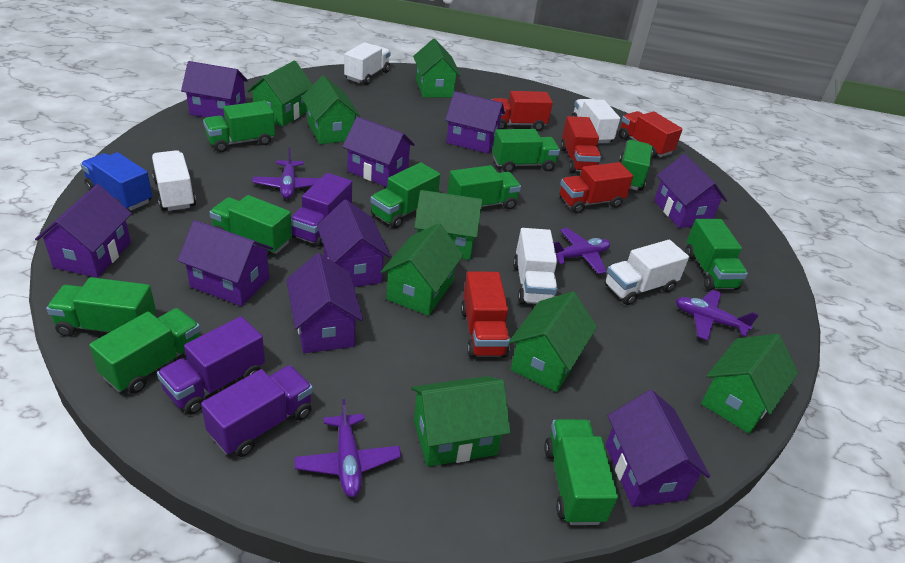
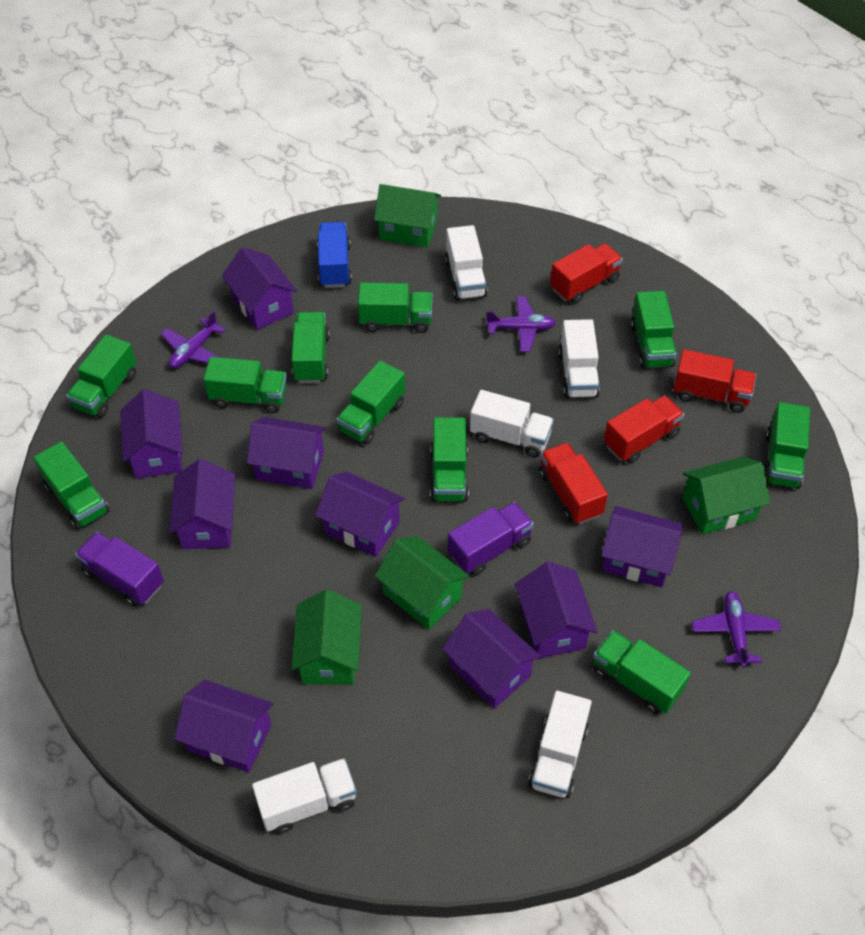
green house: [247,61,313,127] [301,76,360,144] [381,223,464,316] [411,376,511,467] [413,39,461,97] [414,190,483,260] [509,291,597,392] [701,334,798,434] = 8 -> [291,590,362,685] [374,184,441,248] [375,536,470,630] [682,456,770,535] = 4
purple plane: [252,147,321,199] [294,399,401,497] [553,228,610,274] [675,290,759,341] = 4 -> [161,311,226,368] [485,296,556,352] [692,591,781,667] = 3
purple truck: [157,316,265,415] [201,365,313,457] [291,173,352,247] = 3 -> [75,532,164,607] [448,502,534,576] = 2
red truck: [461,271,510,358] [491,91,553,131] [559,162,633,213] [560,116,601,173] [619,111,683,158] = 5 -> [539,443,608,524] [550,243,623,304] [604,395,684,464] [673,349,756,413] = 4

